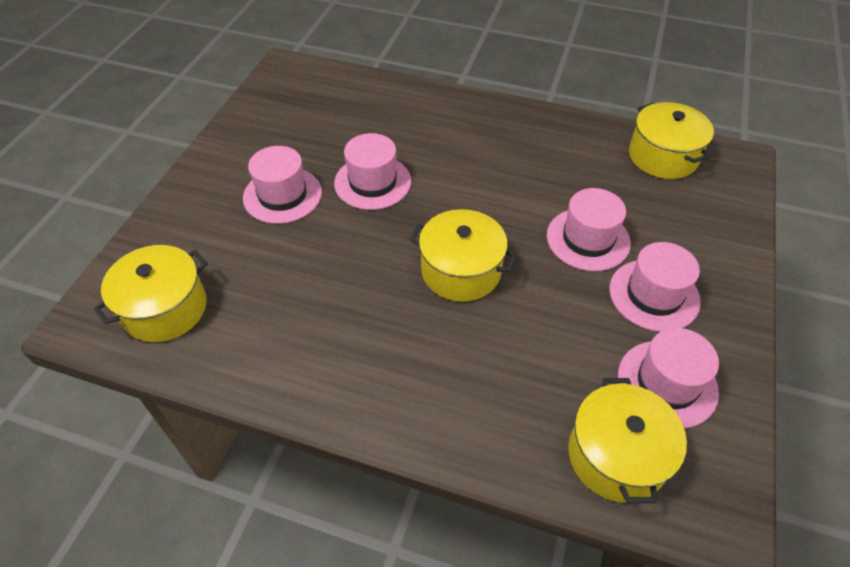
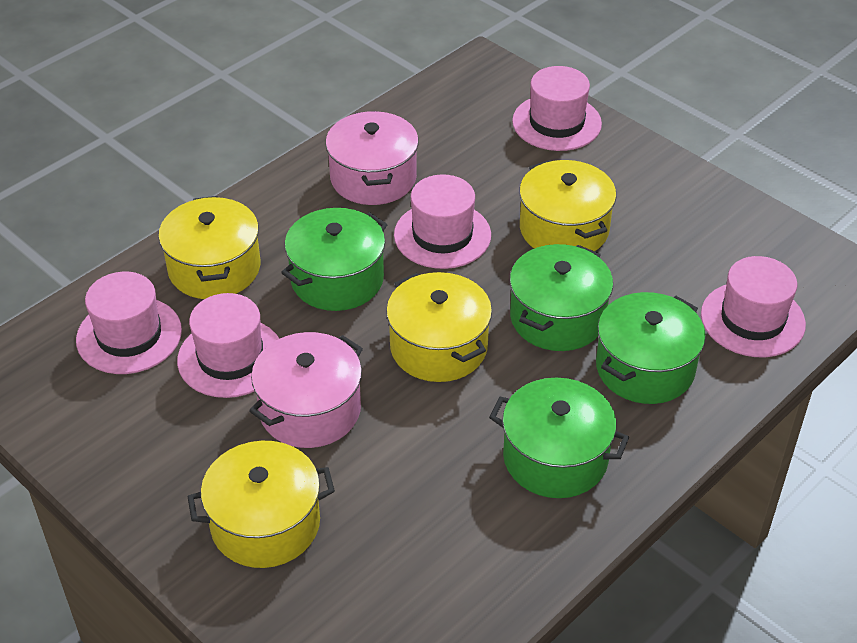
green pot: none = 0 -> [281,208,388,311] [489,378,629,498] [510,244,613,351] [596,292,706,404] = 4
pink pot: none = 0 -> [249,332,363,448] [326,111,419,205] = 2

